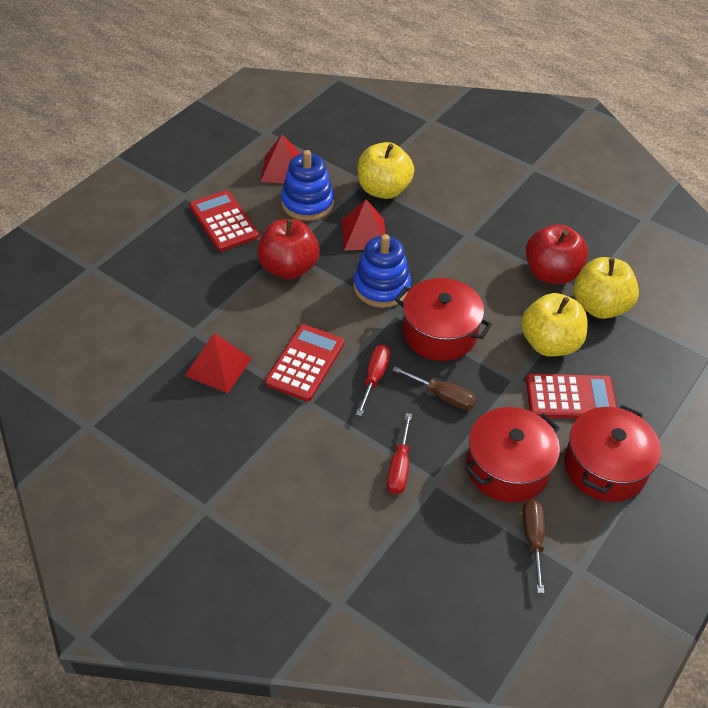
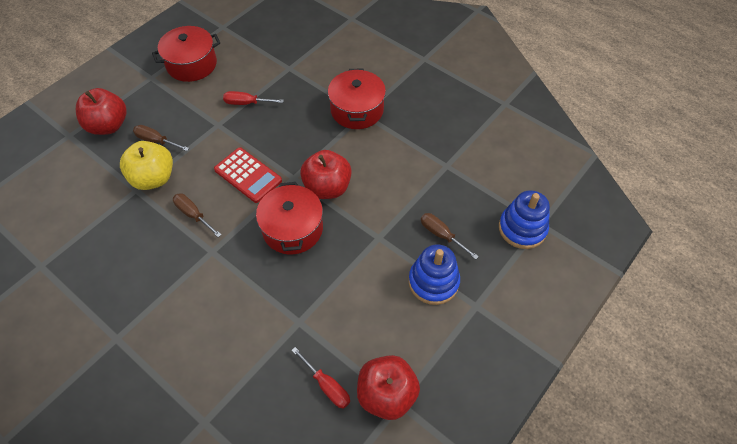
brown screwdriver: [392,366,477,410] [523,499,545,593] = 2 -> [133,125,189,151] [173,194,221,237] [421,213,479,259] = 3
red apple: [257,219,320,279] [526,224,588,284] = 2 -> [76,88,126,135] [300,150,352,199] [357,355,420,420] = 3
red calculator: [190,190,259,252] [265,324,344,401] [526,373,617,419] = 3 -> [214,147,282,203] = 1
red pyramid: [185,333,252,393] [260,134,302,183] [341,199,386,251] = 3 -> none = 0
yellow apple: [358,142,414,199] [521,293,588,356] [574,257,639,319] = 3 -> [120,141,173,190] = 1

